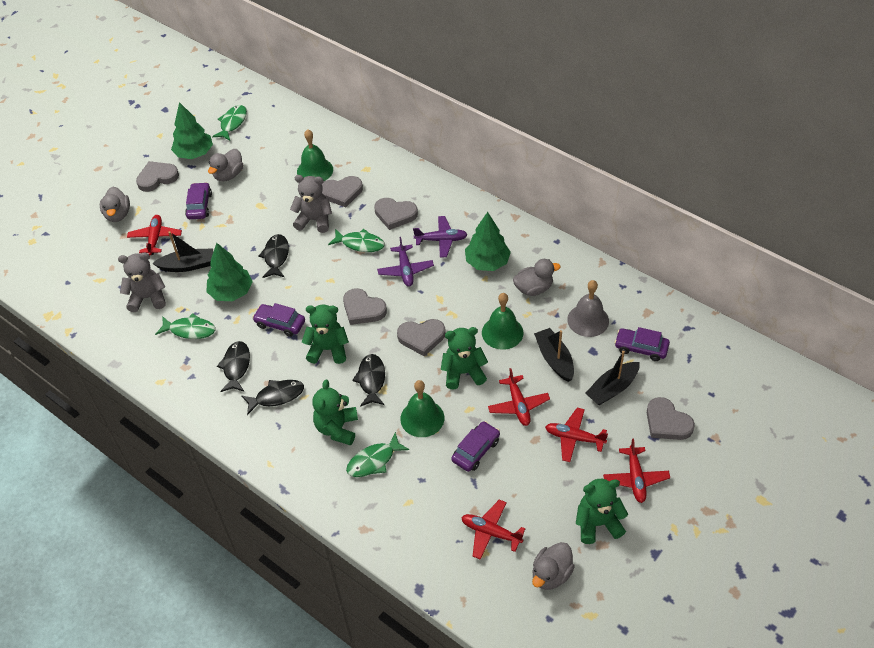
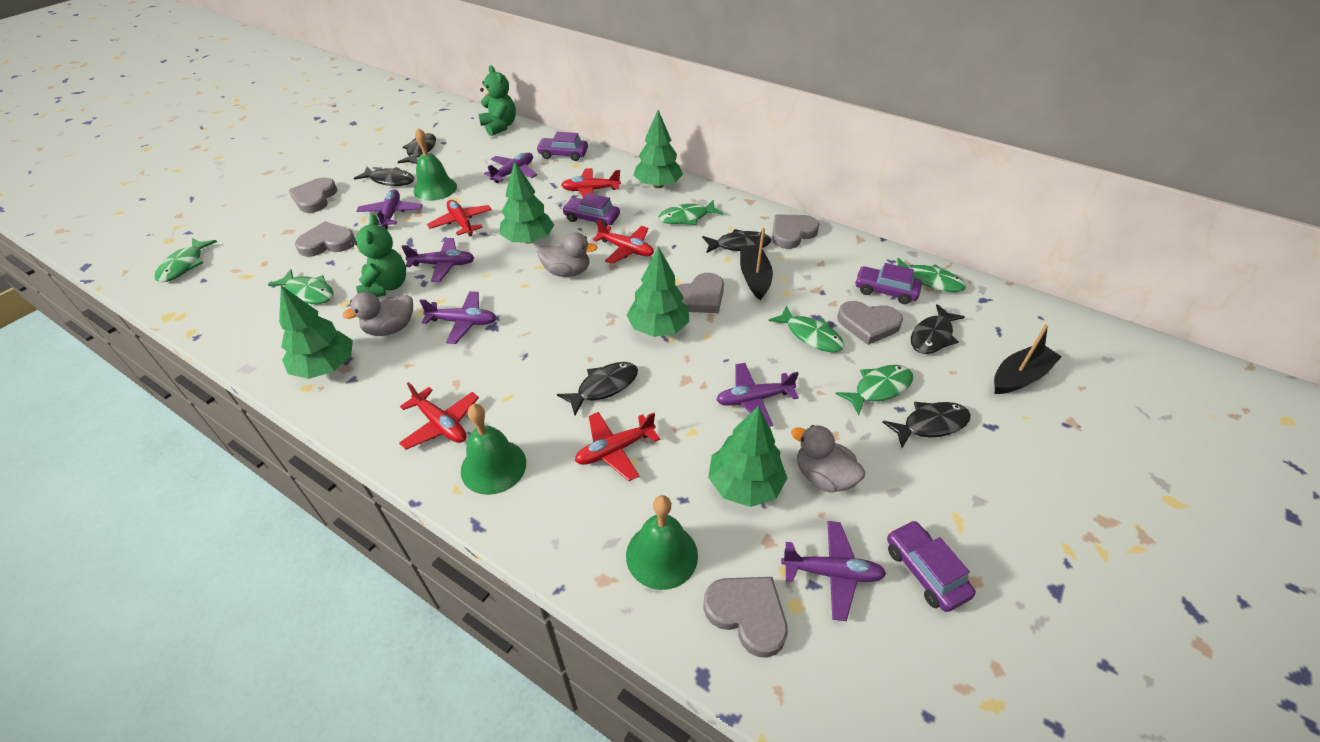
black boat: [152,231,213,272] [534,328,574,382] [585,351,640,405] = 3 -> [740,228,773,300] [994,325,1062,394] = 2
black fish: [217,341,250,392] [241,380,304,415] [258,234,289,278] [352,354,385,407] = 4 -> [354,167,415,186] [398,133,436,164] [557,362,638,415] [702,229,771,253] [883,402,971,448] [911,304,965,354] = 6
green fish: [155,313,215,339] [212,105,247,141] [328,229,385,252] [346,432,409,477] = 4 -> [155,238,217,282] [268,269,334,304] [658,200,724,225] [768,305,844,352] [836,365,913,415] [897,258,966,292] = 6
green teddy bear: [302,304,349,364] [312,380,358,445] [441,327,488,389] [576,479,628,544] = 4 -> [350,214,406,297] [479,65,516,136] = 2
green tree: [171,102,213,159] [206,243,253,301] [465,212,511,271] = 3 -> [279,286,353,379] [500,161,554,244] [627,246,689,337] [634,110,683,188] [708,406,787,507] = 5
grey bell: [567,280,609,337] = 1 -> none = 0
grey duck: [100,187,130,222] [208,149,243,181] [513,259,561,296] [532,542,575,590] = 4 -> [342,292,413,336] [537,232,598,277] [791,425,865,493] = 3
grey teddy bear: [118,253,166,312] [290,175,332,233] = 2 -> none = 0
purple plane: [377,237,434,287] [413,216,468,258] = 2 -> [357,190,423,229] [401,238,474,282] [419,291,497,344] [484,153,537,183] [716,363,799,427] [781,521,886,621] = 6

